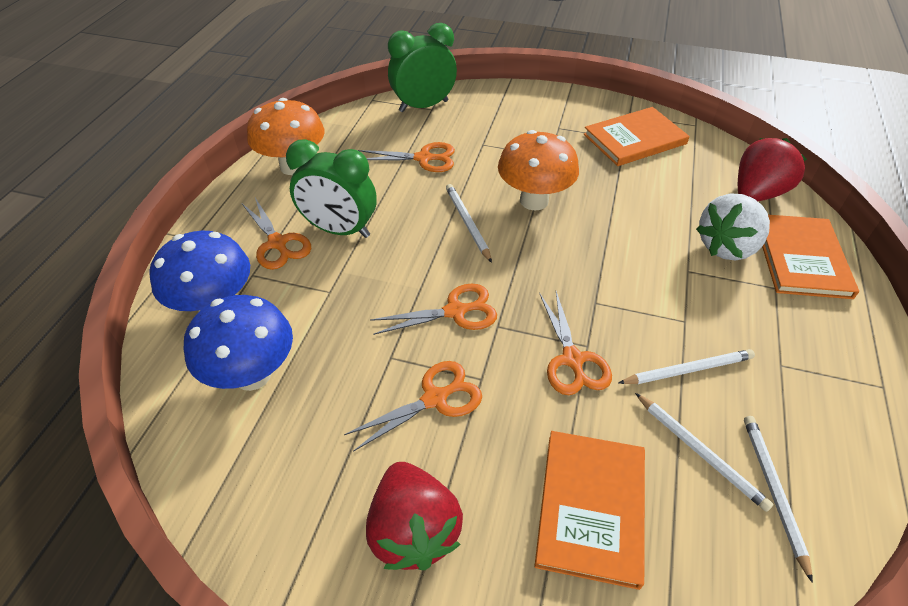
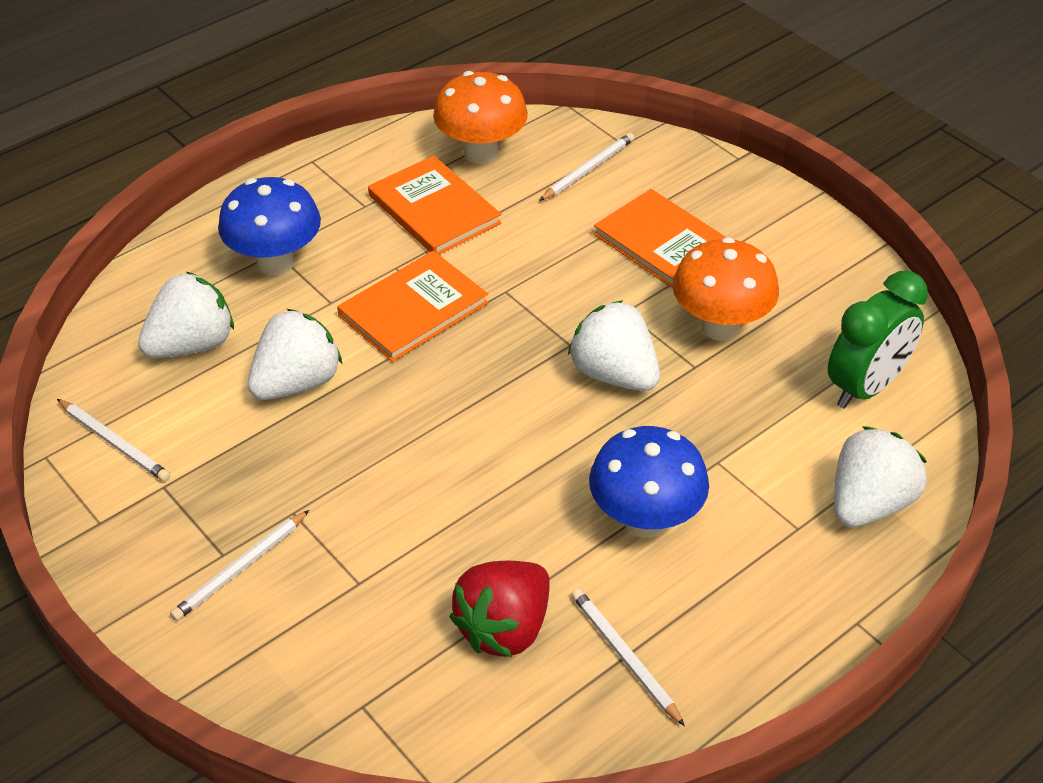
green clock: [286,139,377,238] [388,23,457,112] = 2 -> [828,270,928,409] = 1
orange scissors: [242,198,311,270] [344,361,482,452] [358,142,455,172] [370,284,497,335] [540,291,612,395] = 5 -> none = 0
red strawberry: [366,462,463,570] [738,138,807,201] = 2 -> [449,561,550,657] = 1
white strawberry: [696,193,770,261] = 1 -> [138,272,234,358] [248,309,342,400] [568,300,660,391] [834,426,927,528] = 4

